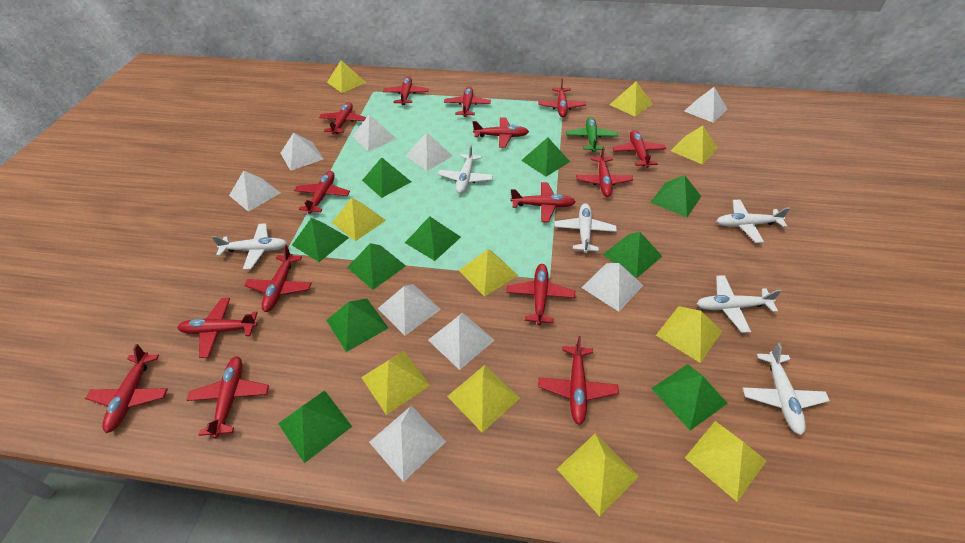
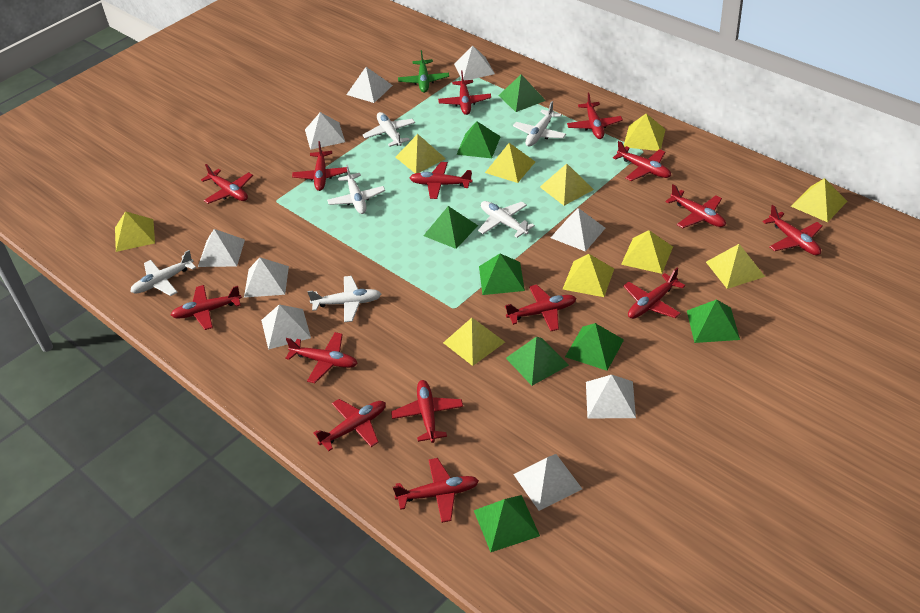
green pyramid: [278,391,352,463] [292,218,349,262] [326,298,388,352] [347,243,406,290] [362,157,411,198] [405,216,461,261] [521,137,570,176] [603,232,662,278] [650,175,701,218] [651,364,728,431] = 10 -> [423,206,478,249] [456,121,501,158] [474,495,540,552] [479,254,525,295] [498,74,546,112] [506,336,569,386] [565,323,624,371] [687,299,740,343] = 8

